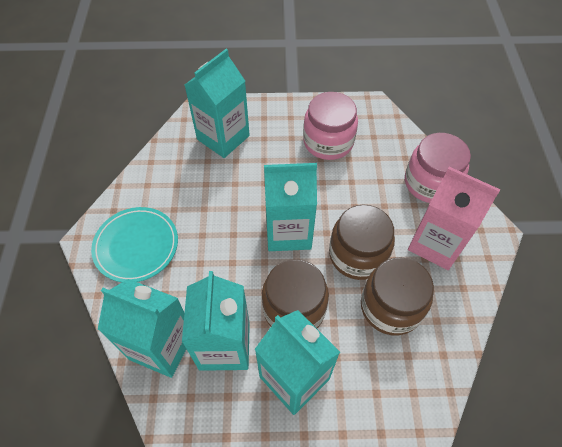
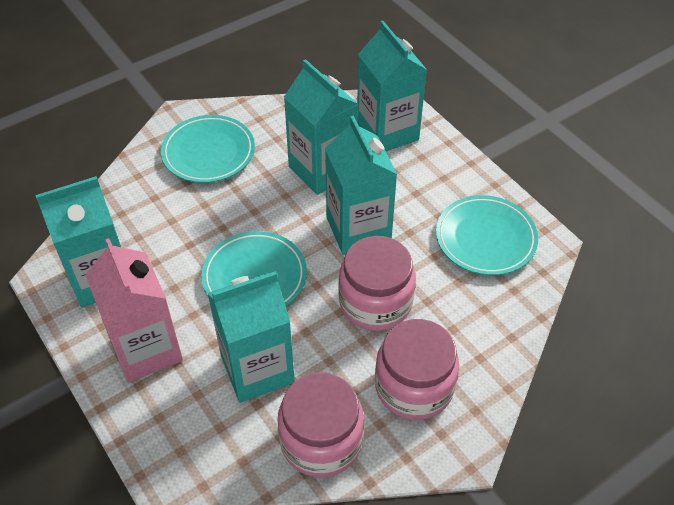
brown jar: [262,259,329,328] [329,204,395,280] [361,257,434,335] = 3 -> none = 0
pink jar: [303,92,358,160] [405,133,471,203] = 2 -> [277,372,364,478] [339,236,416,331] [375,319,459,420] = 3
turquoise plate: [91,207,178,282] = 1 -> [161,115,255,183] [201,231,307,306] [436,195,538,275] = 3

